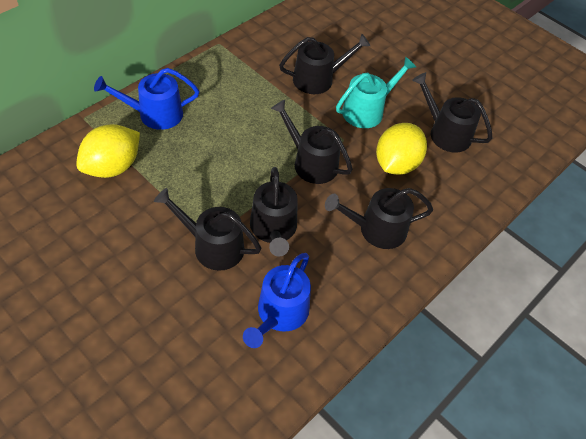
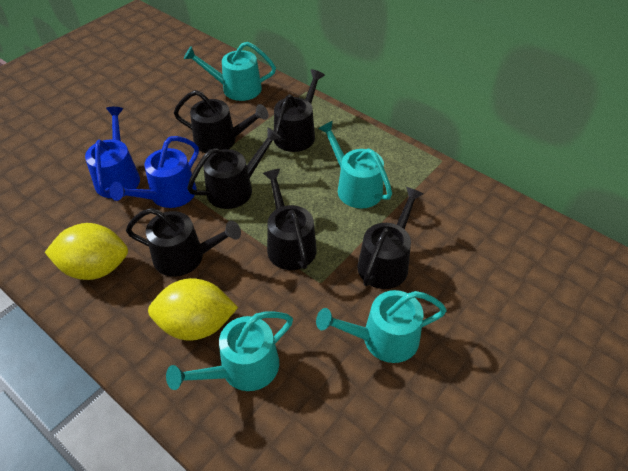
turquoise watering can: [336,56,416,128] = 1 -> [166,311,293,391] [184,42,276,101] [316,290,447,363] [318,121,392,209] = 4

